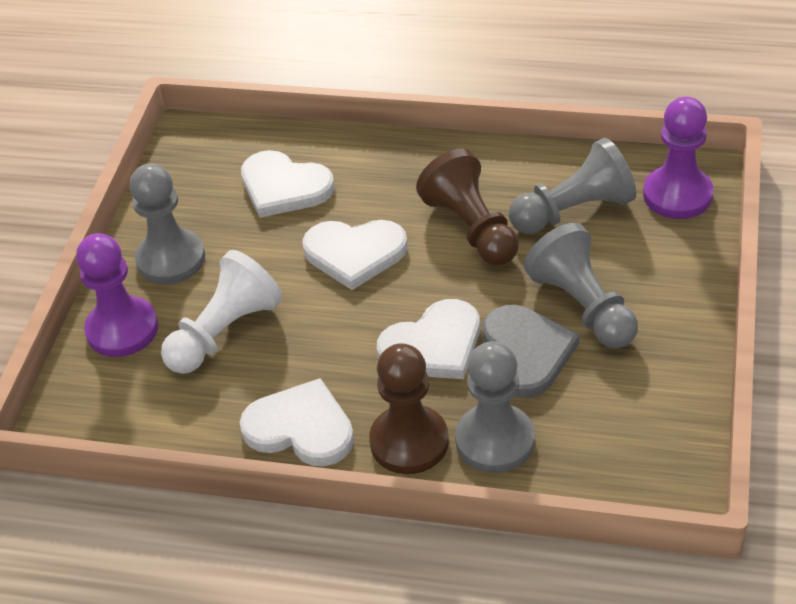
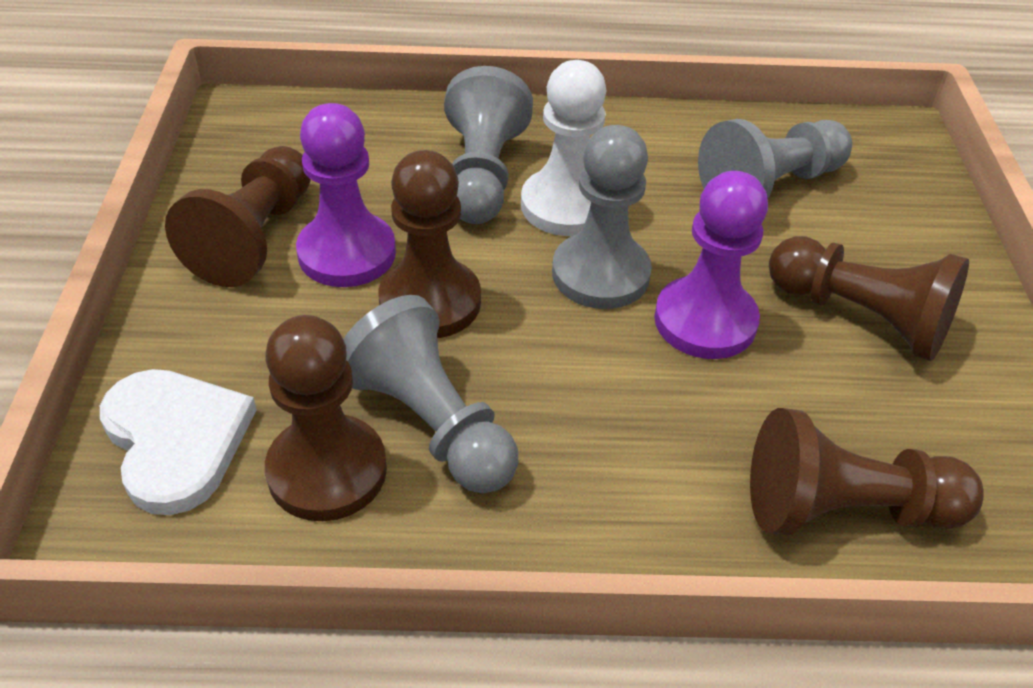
brown pawn: [369,343,449,474] [416,149,519,266] = 2 -> [165,146,311,287] [265,315,387,521] [378,150,481,338] [750,408,984,535] [769,236,969,361] = 5
grey heart: [483,305,579,398] = 1 -> none = 0
white heart: [240,378,354,466] [241,150,335,218] [302,220,408,290] [377,299,480,379] = 4 -> [100,369,257,515] = 1

